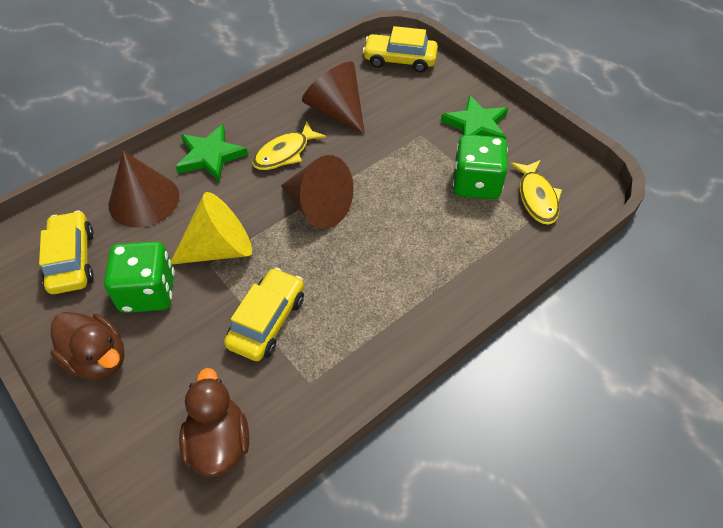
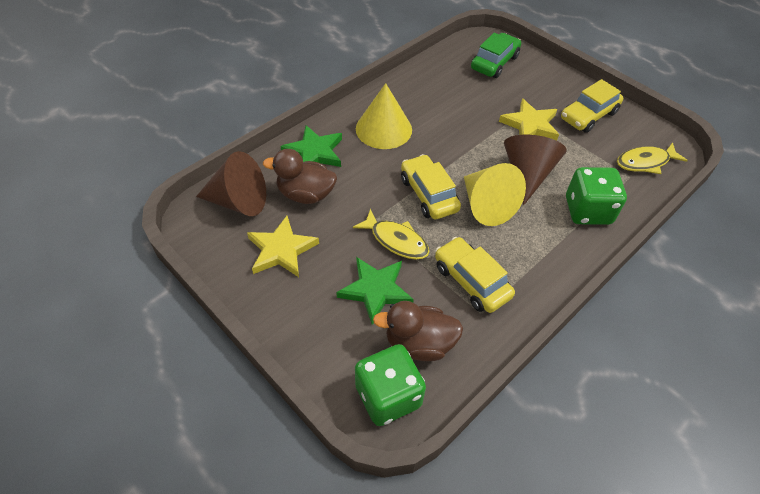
brown cone: [108,150,179,227] [281,155,354,229] [302,62,365,135] = 3 -> [196,151,266,216] [504,135,567,205] = 2
green car: none = 0 -> [471,33,521,78] = 1
yellow cone: [171,192,252,264] = 1 -> [356,83,412,149] [464,163,526,226] = 2
yellow star: none = 0 -> [247,216,319,277] [499,98,559,141] = 2

